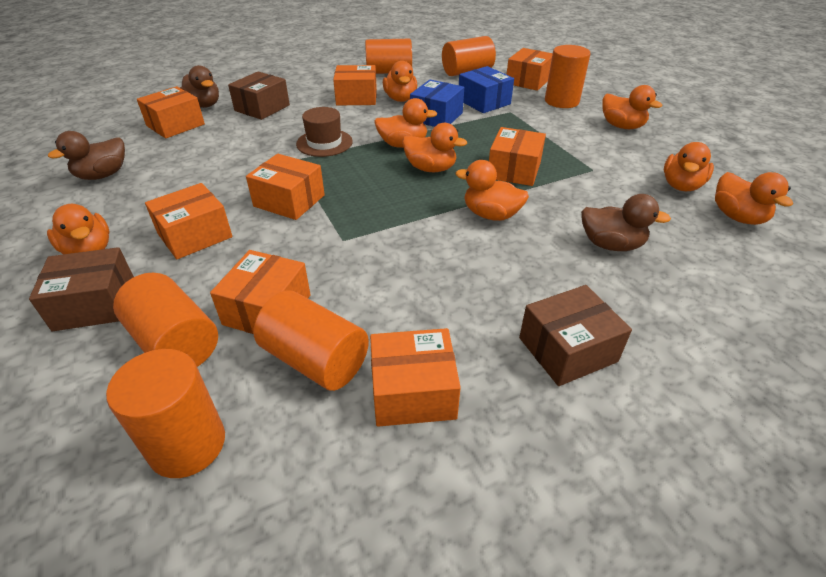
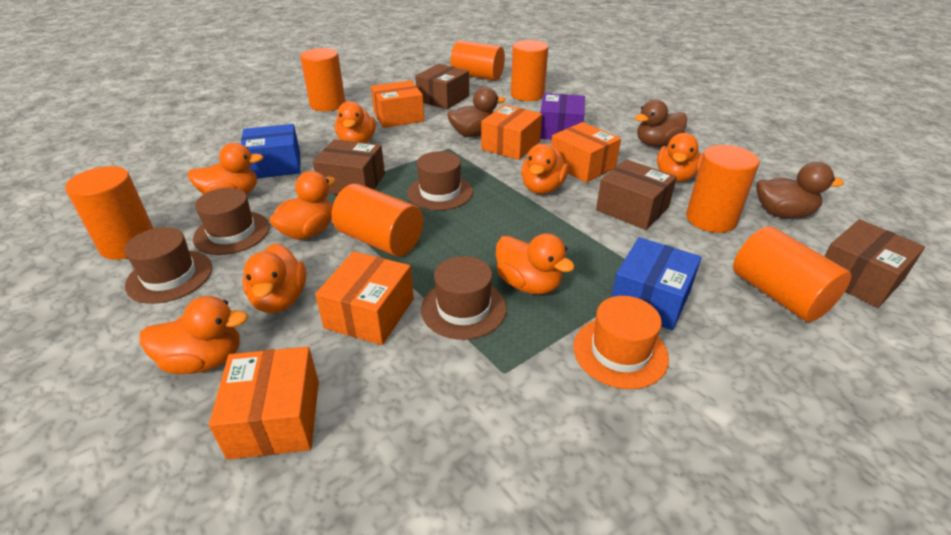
brown box: [29,247,134,331] [228,72,290,120] [519,285,632,386] = 3 -> [313,139,385,194] [415,64,469,109] [596,159,677,230] [824,219,925,308] = 4
brown hat: [296,107,353,157] = 1 -> [124,227,212,304] [193,188,270,255] [407,151,473,210] [421,256,507,340] = 4
orange box: [137,86,205,138] [145,183,233,259] [210,250,311,334] [246,154,325,220] [333,65,377,105] [370,328,461,427] [489,127,546,186] [506,48,553,91] = 8 -> [209,347,319,460] [315,251,414,345] [371,80,424,128] [481,105,542,160] [551,122,621,183] = 5
orange cylinder: [106,349,225,478] [113,273,218,367] [253,291,369,391] [365,39,412,74] [442,36,496,76] [545,45,591,108] = 6 -> [65,166,154,260] [300,48,346,111] [332,184,423,257] [451,41,505,81] [511,40,548,101] [686,145,759,233] [733,226,851,322] = 7
orange hat: none = 0 -> [573,296,669,389] = 1
purple box: none = 0 -> [540,93,585,140] = 1

